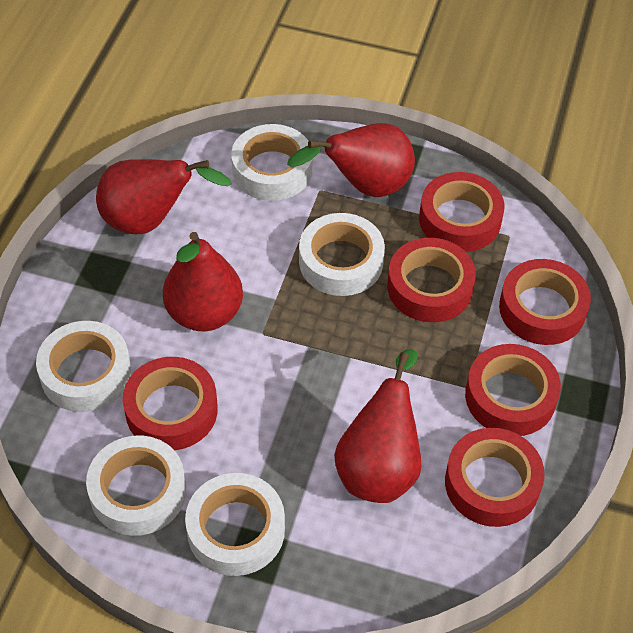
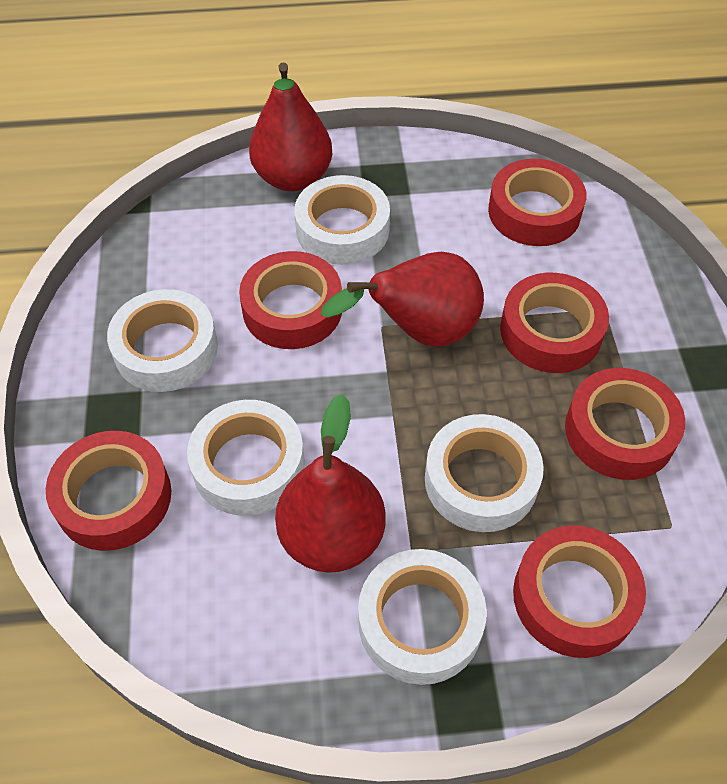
red pear: [96,159,232,234] [163,232,243,331] [287,123,415,197] [334,349,422,503] = 4 -> [249,62,332,191] [275,394,386,573] [321,252,484,347] = 3

